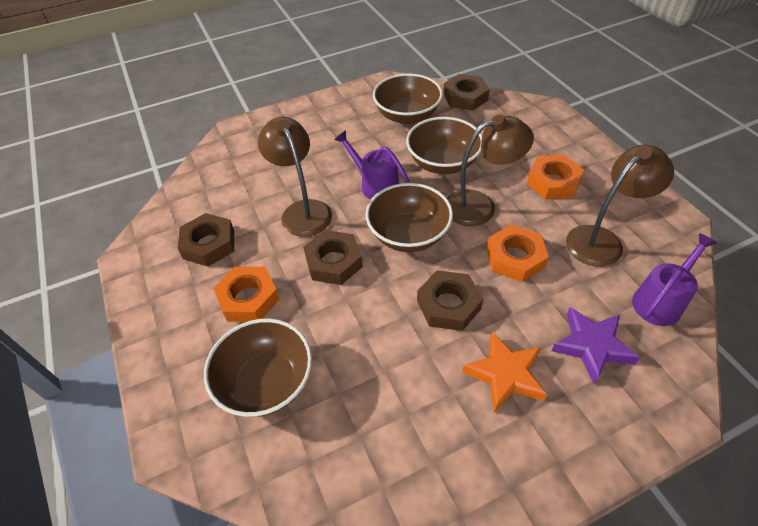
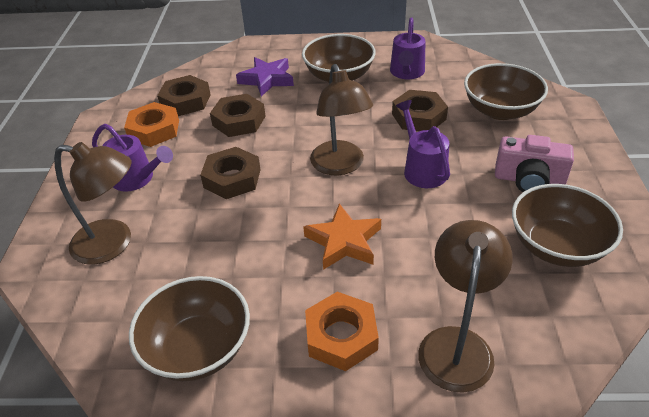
orange nut: [213,267,280,322] [487,224,549,282] [527,155,584,199] = 3 -> [124,102,179,147] [305,292,379,371] = 2
pink camera: none = 0 -> [495,135,574,192] = 1
purple watering can: [334,130,409,199] [632,233,717,326] = 2 -> [92,124,173,192] [390,17,425,79] [396,100,450,188] = 3

